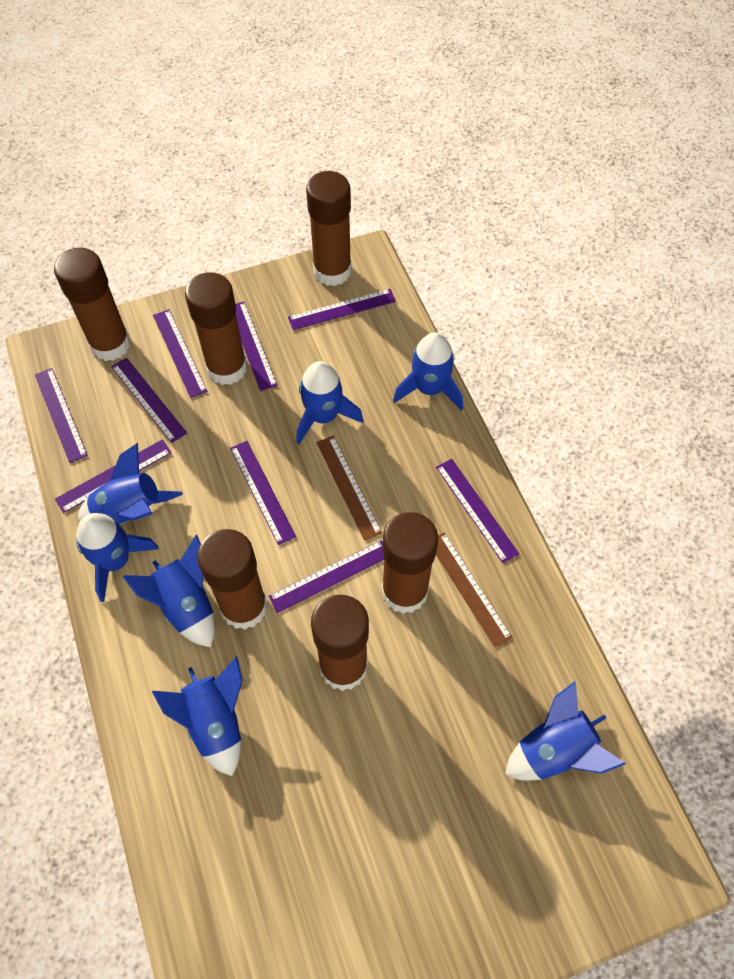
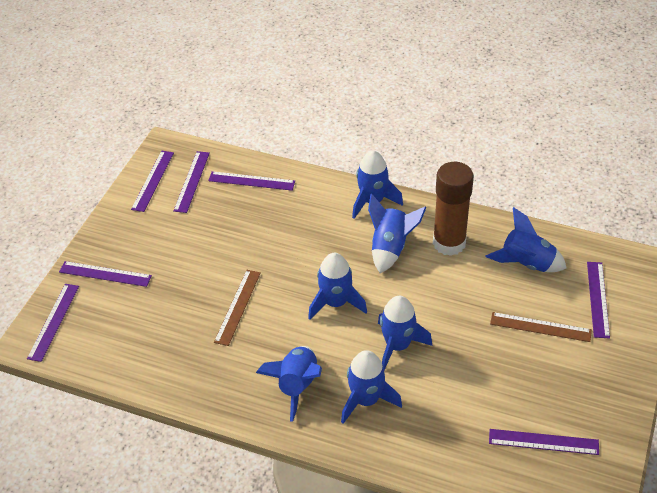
brown glue stick: [54,248,131,361] [185,272,247,385] [197,529,268,630] [306,171,352,286] [311,595,369,691] [382,512,438,614] = 6 -> [433,162,474,256] = 1
purple ruler: [35,368,88,463] [55,439,172,513] [111,358,187,443] [153,309,207,398] [230,441,296,545] [236,302,278,391] [269,540,384,613] [288,289,396,330] [436,459,519,563] = 9 -> [27,284,79,362] [59,261,152,287] [131,151,174,212] [173,151,210,213] [208,171,295,191] [489,429,599,455] [587,262,610,338] = 7

